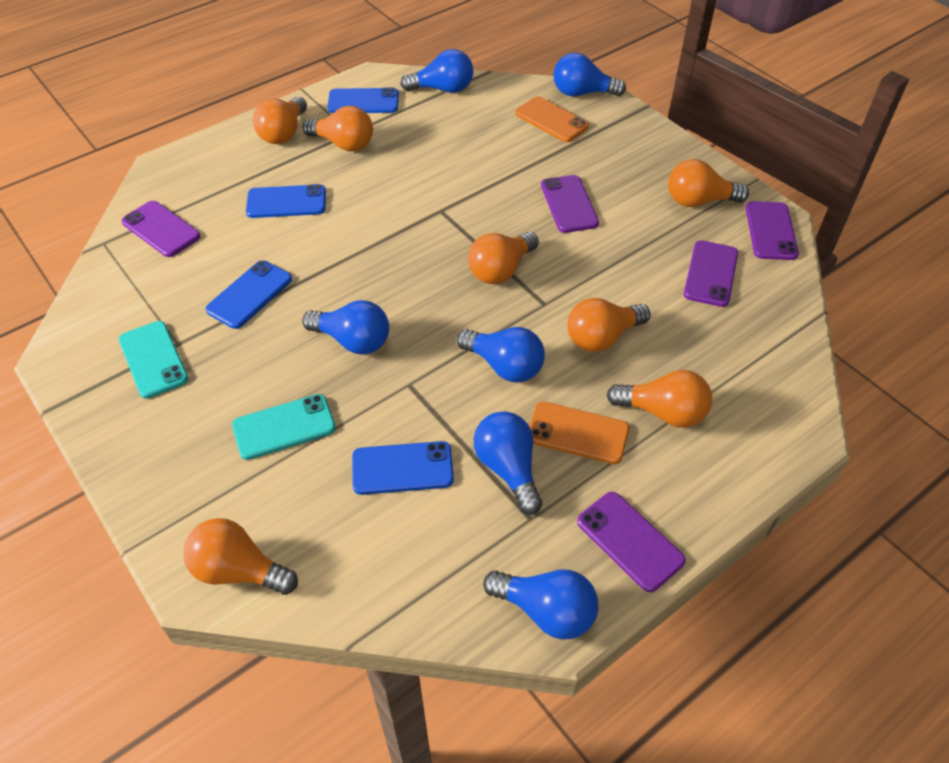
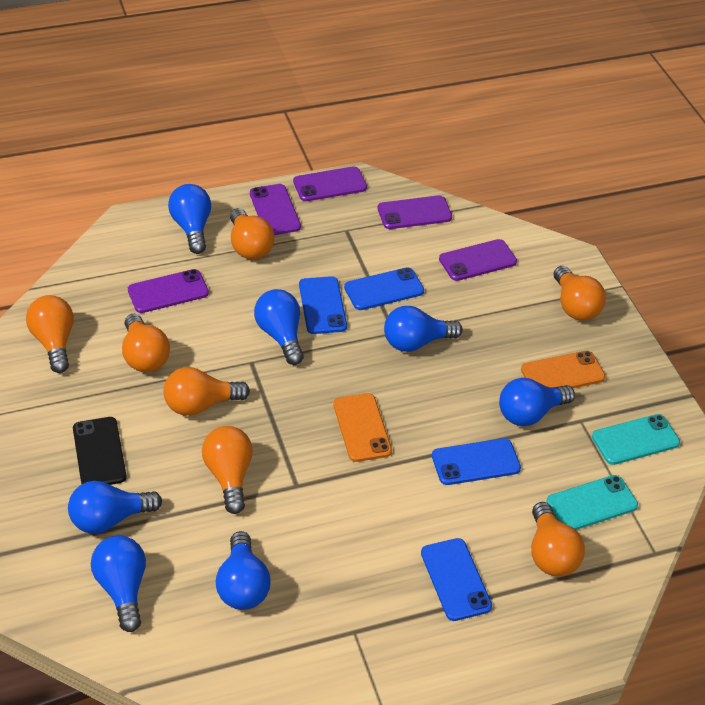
black phone: none = 0 -> [73,417,127,485] = 1
blue light bulb: [302,300,389,354] [400,49,474,93] [457,327,545,382] [474,411,542,515] [483,570,599,640] [553,53,626,96] = 6 -> [68,481,162,534] [91,536,146,632] [168,184,211,254] [216,531,271,610] [254,289,304,365] [384,306,463,352] [499,378,575,426] = 7

